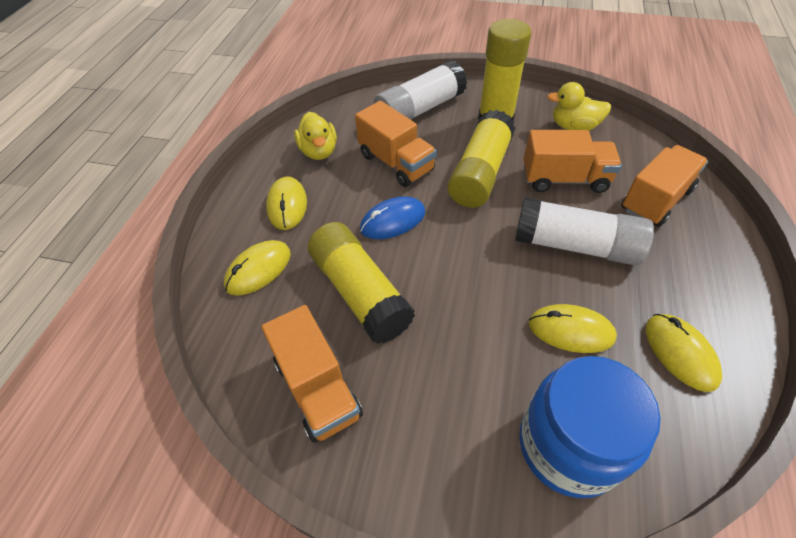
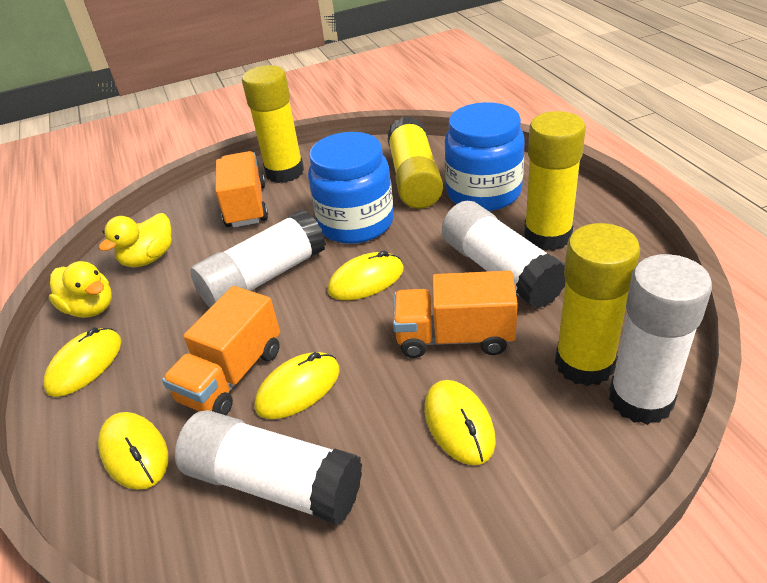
blue jar: [519,356,661,498] = 1 -> [308,132,394,244] [445,102,525,211] = 2
blue mouse: [360,197,425,239] = 1 -> none = 0
orange truck: [261,305,363,443] [355,101,437,187] [524,130,622,193] [621,145,708,227] = 4 -> [162,286,280,415] [215,151,268,228] [393,271,518,358] = 3
white glue stick: [373,60,467,120] [515,197,654,266] = 2 -> [175,410,362,525] [190,209,326,308] [442,201,566,309] [609,254,712,425] = 4
yellow glue stick: [308,222,415,344] [448,110,515,208] [478,19,531,121] = 3 -> [242,65,304,183] [387,117,443,209] [524,111,586,251] [555,223,640,386] = 4
yellow mouse: [224,240,291,295] [266,176,307,230] [529,304,617,353] [646,314,722,392] = 4 -> [43,328,121,397] [98,412,168,490] [255,352,340,419] [327,251,404,300] [424,380,496,465] = 5

